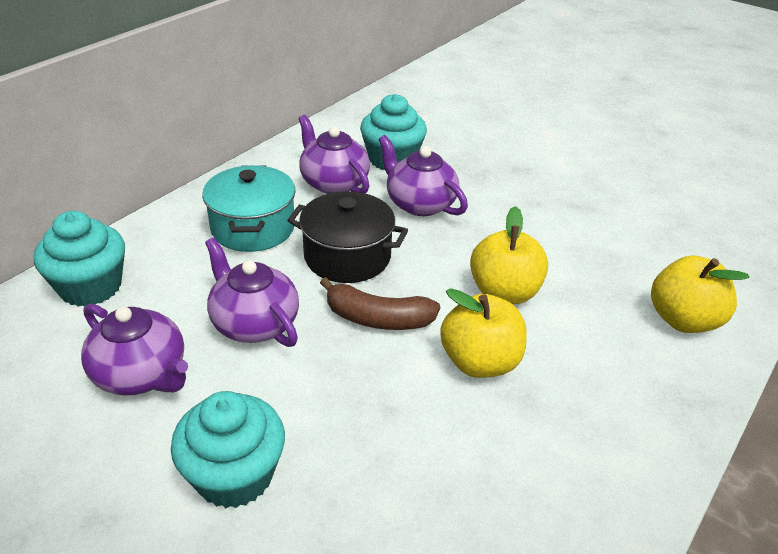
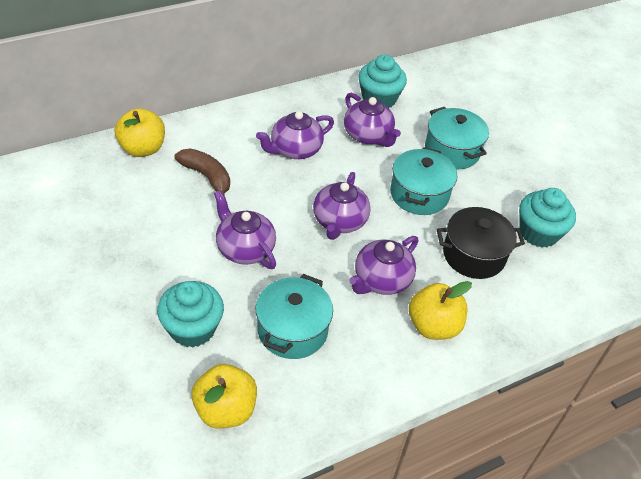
purple teapot: [81,304,188,396] [205,238,299,347] [298,115,370,194] [378,135,468,216] = 4 -> [214,190,276,269] [256,111,334,159] [313,172,371,240] [344,92,401,147] [349,236,419,295] = 5
turquoise pot: [202,165,296,252] = 1 -> [255,274,333,359] [390,147,457,215] [425,107,489,169] = 3

